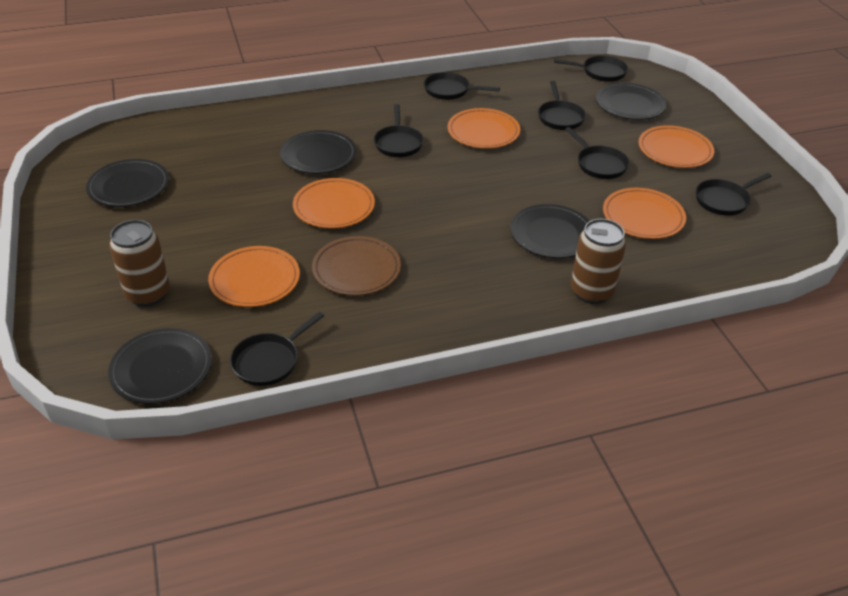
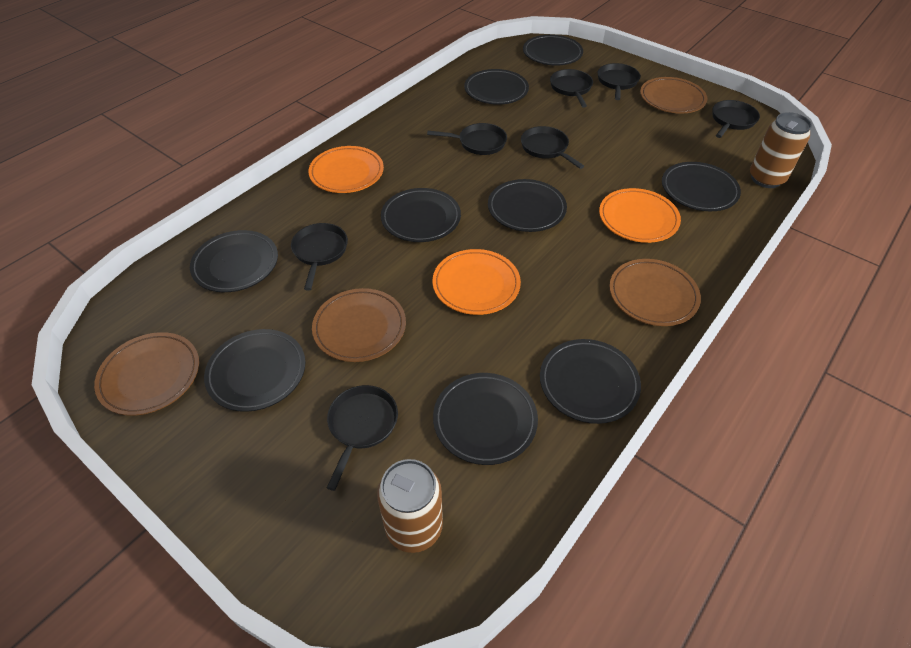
black plate: [86,159,169,207] [108,328,212,404] [280,130,357,174] [510,204,589,258] [596,83,666,120] = 5 -> [190,230,278,292] [204,329,305,412] [381,188,461,242] [433,373,538,465] [464,69,529,105] [488,179,567,232] [523,35,583,65] [540,339,641,424] [662,162,741,211] = 9
brown plate: [312,236,401,296] = 1 -> [94,332,199,416] [312,288,406,362] [609,259,701,326] [640,77,707,114] = 4
orange plate: [208,246,300,307] [293,178,375,229] [448,108,520,149] [603,188,686,239] [638,125,714,168] = 5 -> [308,146,384,193] [432,249,521,315] [599,188,681,243] = 3

